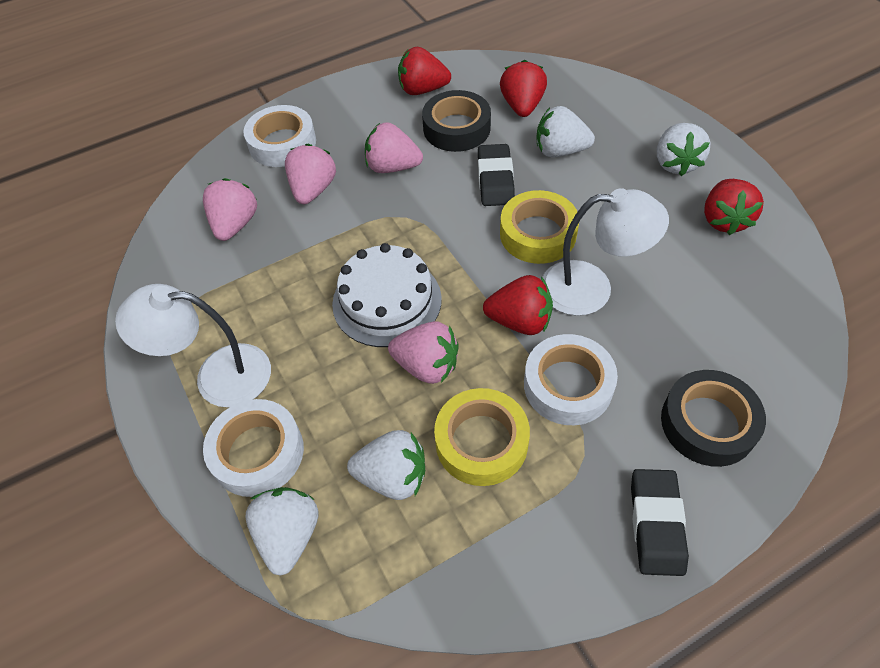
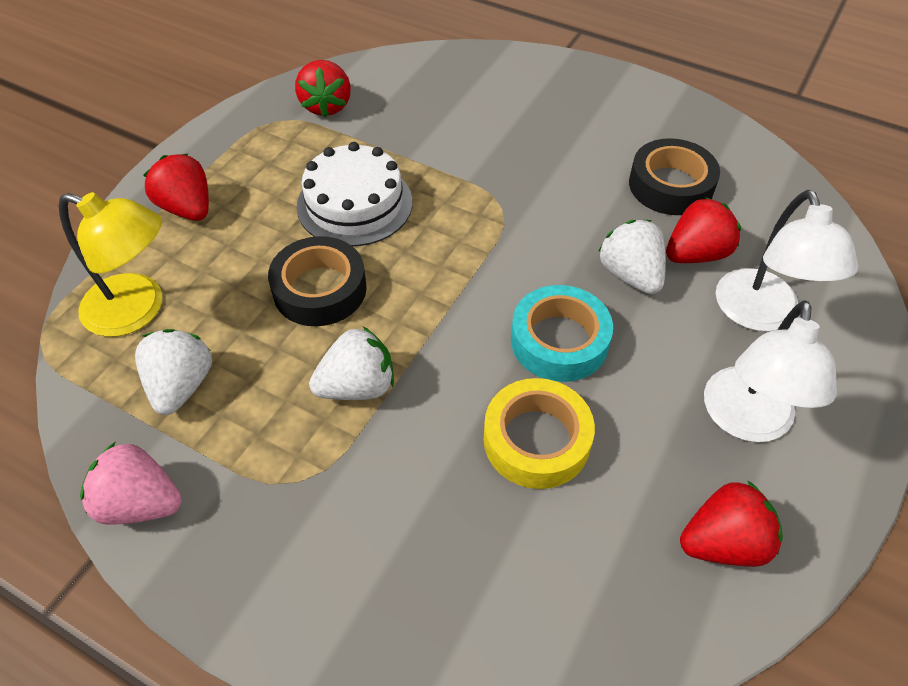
black eraser: [478,144,515,206] [631,469,689,576] = 2 -> none = 0
pink strawberry: [203,178,257,241] [285,144,336,204] [365,122,423,173] [388,321,459,384] = 4 -> [80,442,182,525] = 1
turquoise tape: none = 0 -> [511,285,613,382] = 1
white strawberry: [246,487,318,576] [347,430,425,500] [536,106,595,157] [657,123,711,176] = 4 -> [135,329,212,415] [309,327,394,400] [598,220,666,294] = 3
white tape: [203,399,304,497] [243,105,316,167] [524,334,618,425] = 3 -> none = 0
yellow lamp: none = 0 -> [59,192,162,337] = 1
yellow tape: [434,388,530,486] [500,190,579,264] = 2 -> [484,378,595,489] = 1

